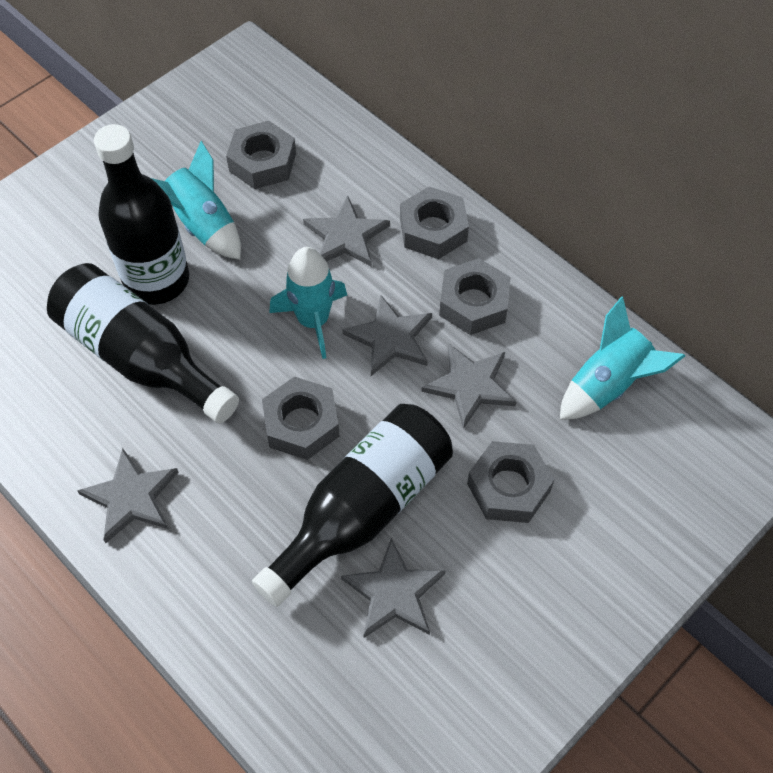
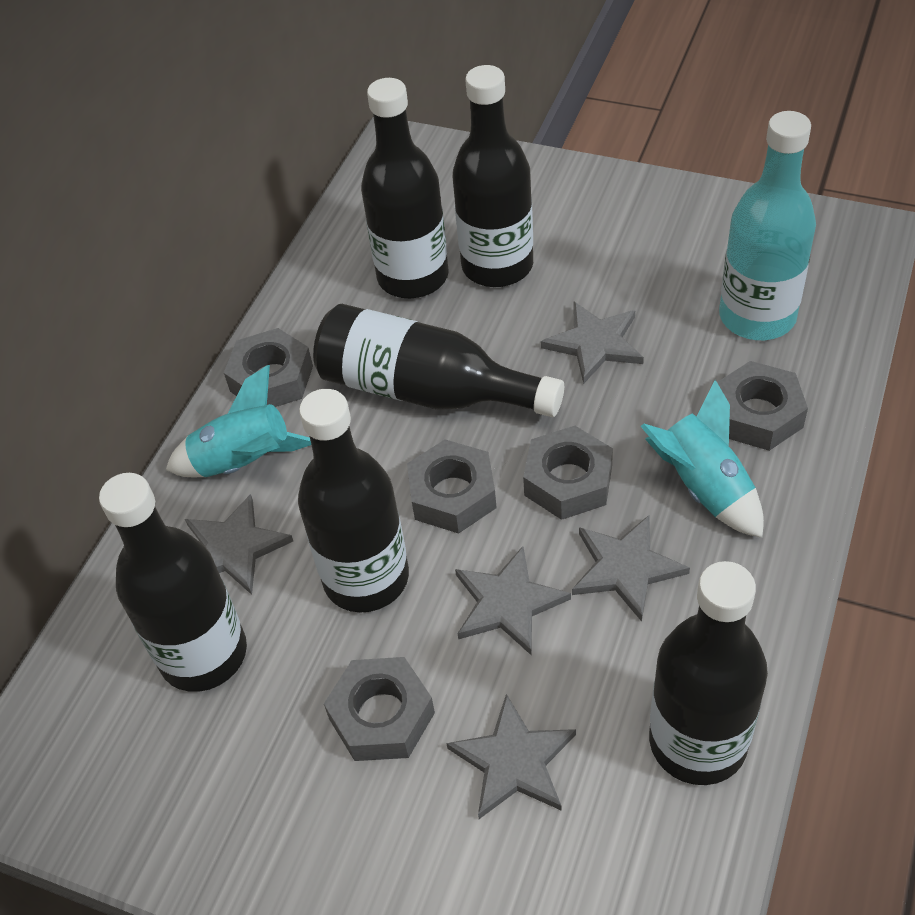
black bottle: [47,263,239,423] [94,124,189,305] [252,404,453,607] = 3 -> [99,473,247,692] [298,389,409,613] [313,304,564,417] [361,78,449,298] [452,65,533,287] [649,561,768,785] = 6
turquoise bottle: none = 0 -> [719,111,816,340] = 1
turquoise rocket: [151,141,241,260] [269,247,347,359] [560,296,685,420] = 3 -> [166,365,311,477] [640,380,764,538] = 2

